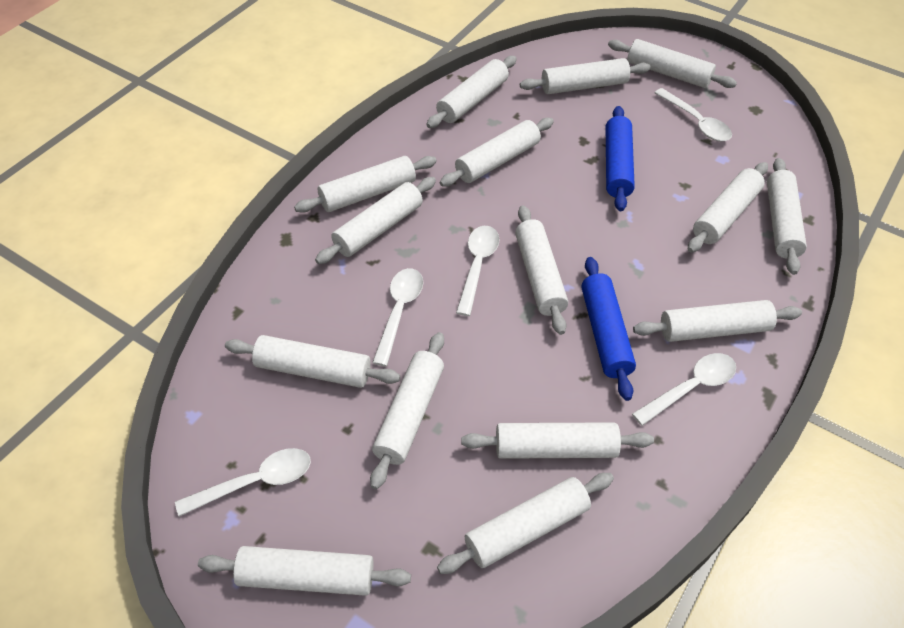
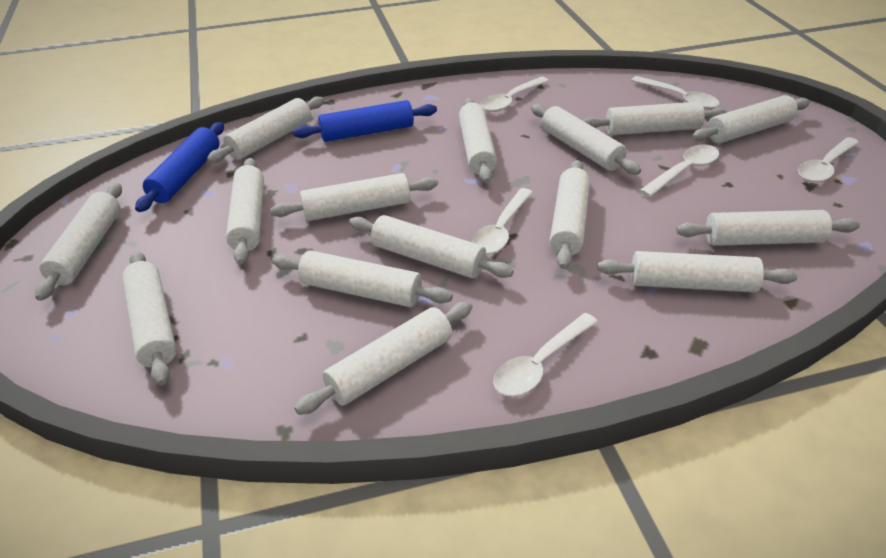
white spoon: [175,448,311,516] [372,268,423,366] [456,226,500,316] [632,353,736,426] [655,88,732,141] = 5 -> [472,188,533,254] [480,77,549,112] [493,313,598,396] [631,76,720,109] [639,144,719,197] [798,137,859,182] = 6

